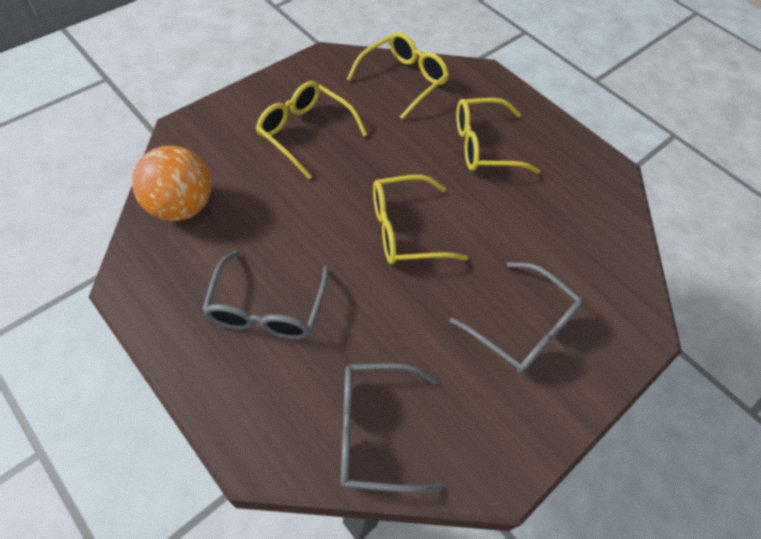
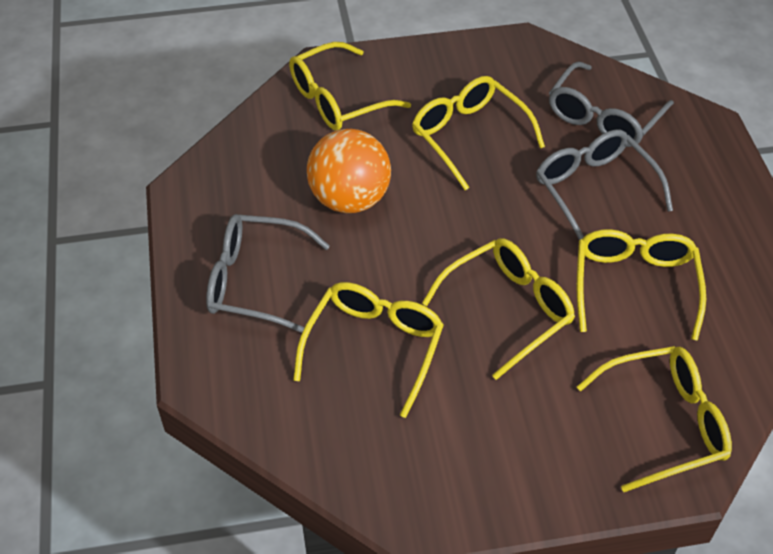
yellow glasses: [256,81,367,179] [347,32,449,120] [373,175,468,264] [456,98,540,174] = 4 -> [289,42,411,130] [293,282,444,418] [412,76,545,190] [422,238,575,380] [577,229,706,341] [577,346,732,492] = 6

